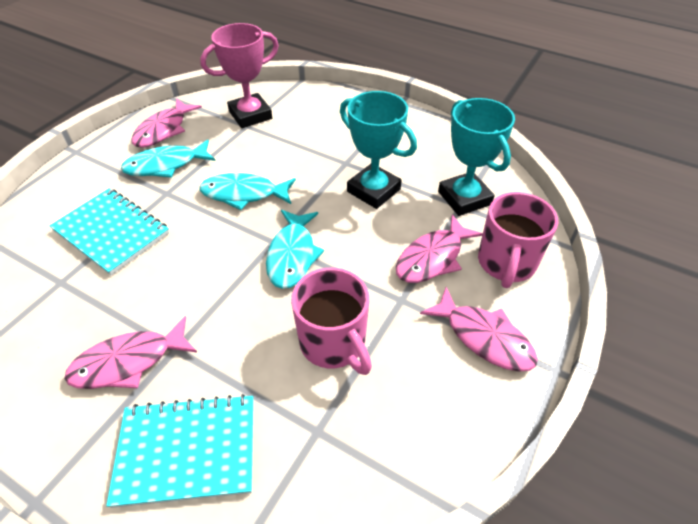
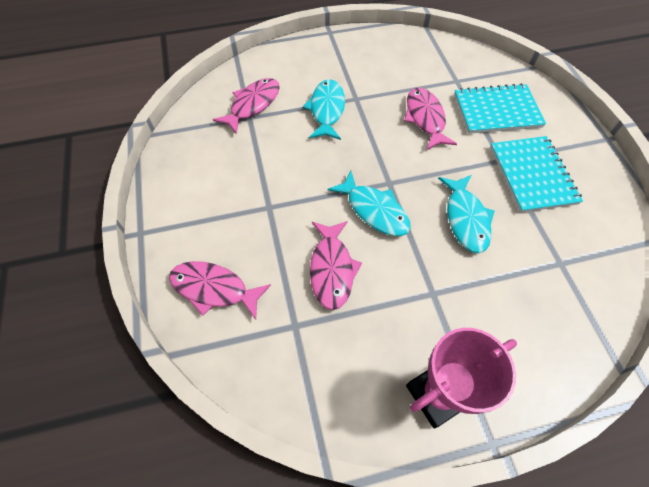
pink mug: [291,268,372,375] [478,192,558,288] = 2 -> none = 0
turquoise trophy: [340,91,417,209] [438,98,515,216] = 2 -> none = 0

